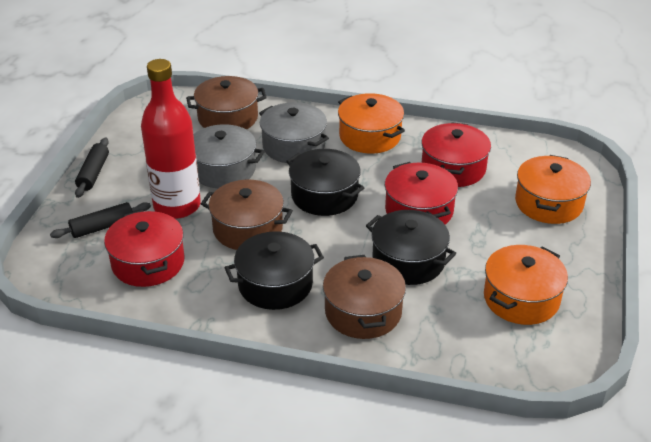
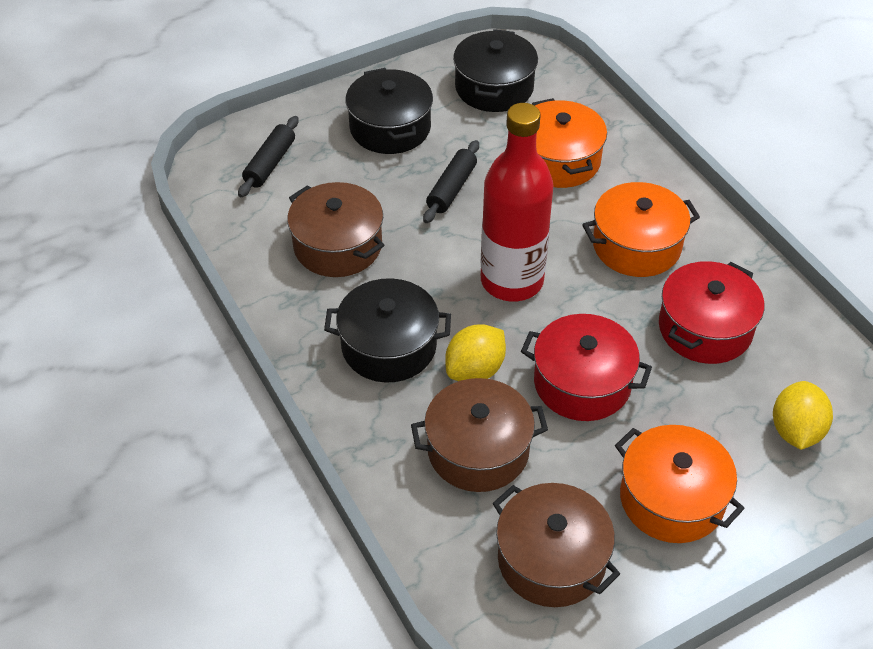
grey pot: [193,124,265,188] [259,102,329,163] = 2 -> none = 0
red pot: [104,210,184,287] [385,162,458,225] [421,122,491,187] = 3 -> [521,314,652,421] [659,261,764,364] = 2
yellow lemon: none = 0 -> [445,324,506,381] [773,381,833,450] = 2

